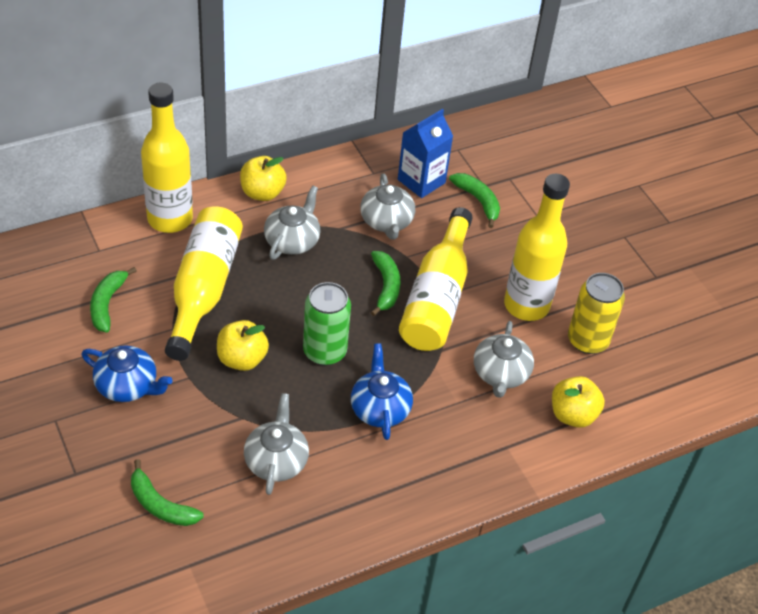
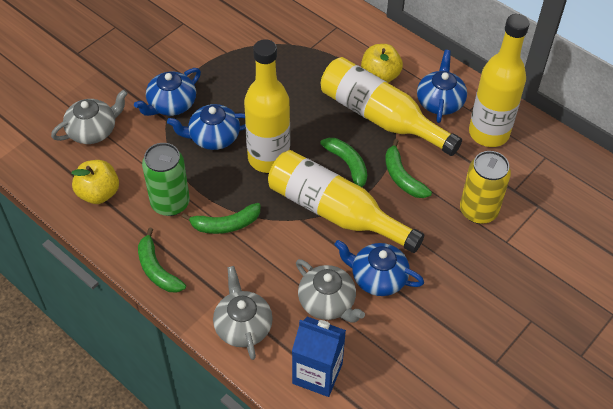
blue teapot: [81,345,173,402] [351,343,413,440] = 2 -> [134,68,201,116] [167,104,245,150] [334,240,424,296] [417,50,467,123] = 4
grey teapot: [244,393,309,495] [264,185,321,260] [360,173,415,240] [474,321,534,398] = 4 -> [51,89,128,144] [213,266,273,360] [296,259,365,323] = 3
yellow apple: [217,320,269,371] [240,156,287,201] [552,376,605,428] = 3 -> [71,160,119,204] [361,44,403,83] = 2

